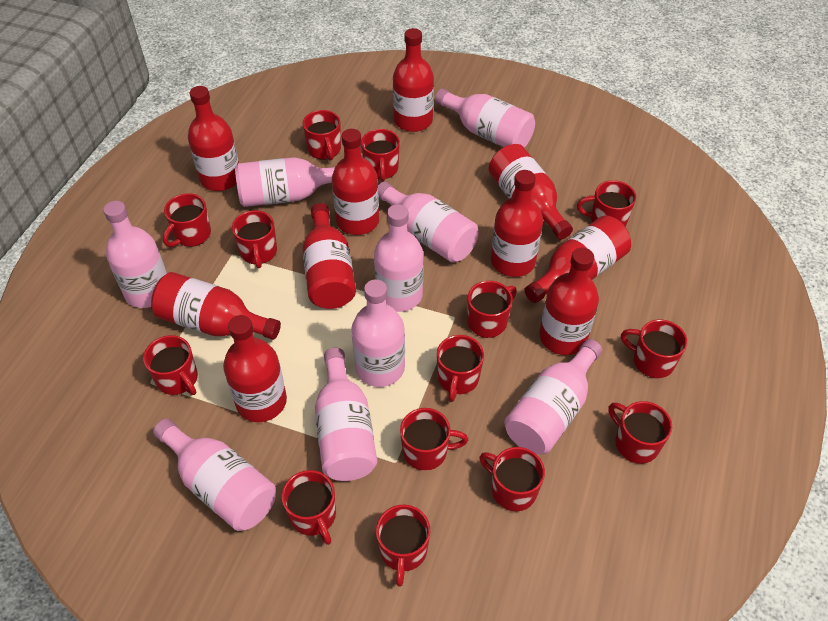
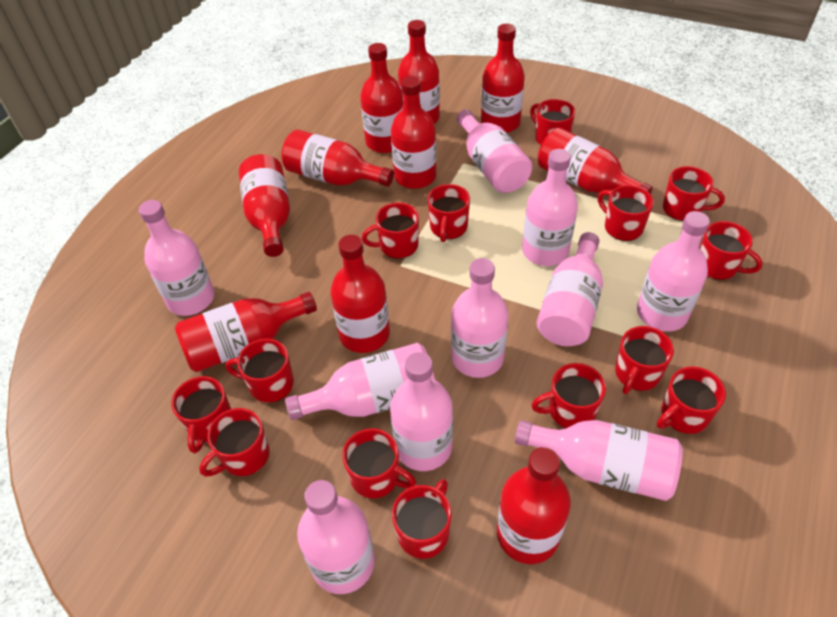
pink bottle: [103,201,167,308] [153,419,276,531] [235,157,335,207] [315,348,377,481] [351,279,405,387] [374,204,424,312] [378,182,478,263] [435,89,535,148] [504,339,602,454] = 9 -> [139,200,214,316] [285,343,435,420] [297,480,375,594] [390,352,453,471] [451,258,509,378] [457,110,532,193] [515,420,683,501] [522,149,578,266] [537,232,603,346] [637,211,710,332] = 10

